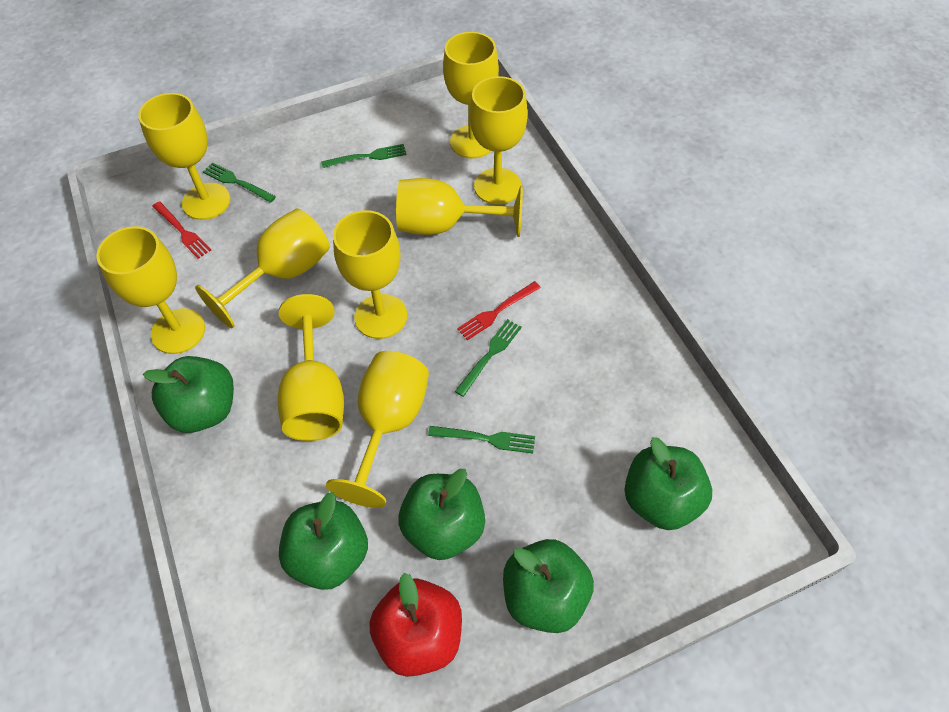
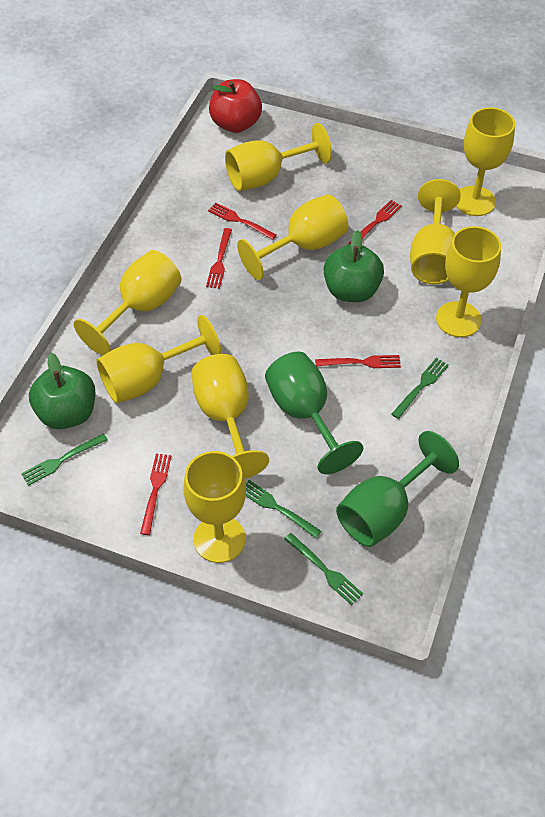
green apple: [143,356,234,433] [279,492,368,590] [398,469,485,560] [503,539,594,633] [624,437,712,530] = 5 -> [29,353,95,429] [324,230,384,302] = 2
green goblet: none = 0 -> [265,351,363,474] [336,431,459,547] = 2
red fork: [152,201,211,259] [457,281,541,340] = 2 -> [140,454,171,535] [206,228,232,289] [208,203,277,240] [315,355,401,368] [348,200,402,244] = 5

